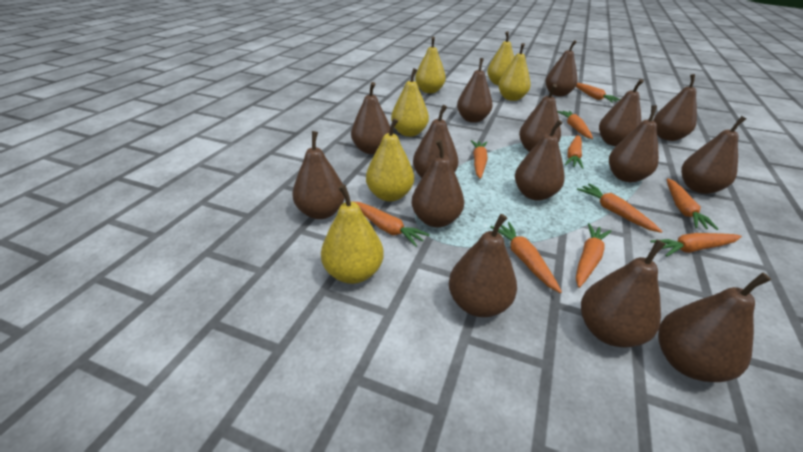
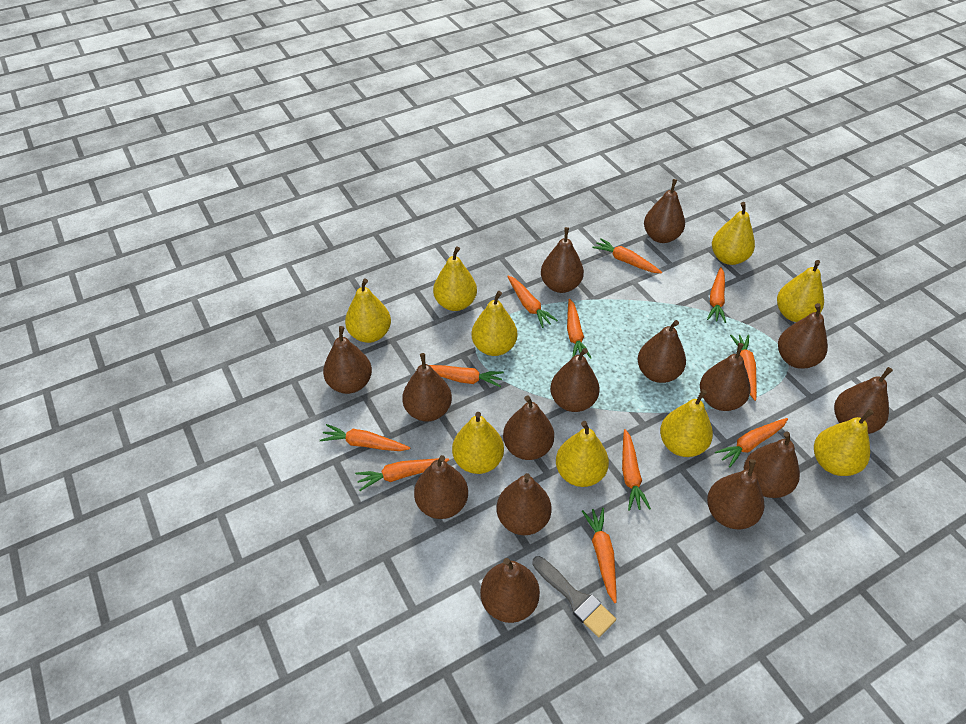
grey brush: none = 0 -> [532,556,616,637] = 1
orange carrot: [351,201,430,247] [471,140,488,179] [490,222,562,293] [557,111,593,139] [565,135,583,169] [576,83,621,103] [576,223,611,288] [577,184,663,233] [650,233,742,257] [666,178,718,230] = 10 -> [320,424,410,451] [355,458,449,491] [430,365,504,387] [507,275,558,328] [567,299,591,359] [582,508,617,603] [592,238,662,273] [622,429,651,511] [707,267,726,323] [715,418,788,467] [730,335,757,401] = 11
yellow pear: [321,184,384,284] [366,118,414,202] [391,68,429,137] [415,37,446,93] [487,31,514,85] [498,43,531,101] = 6 -> [345,279,391,343] [433,246,477,311] [452,412,504,474] [472,291,517,356] [556,421,609,487] [660,389,713,457] [712,202,755,265] [777,260,824,322] [814,409,874,476] = 9

